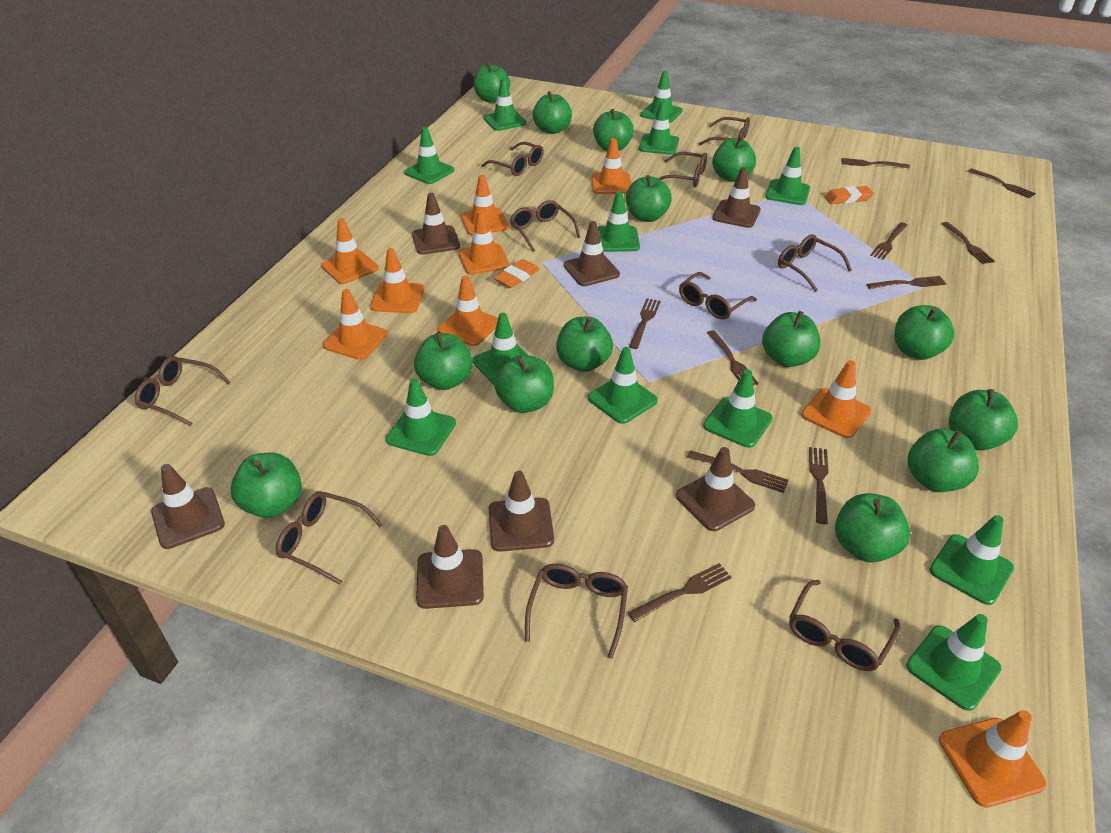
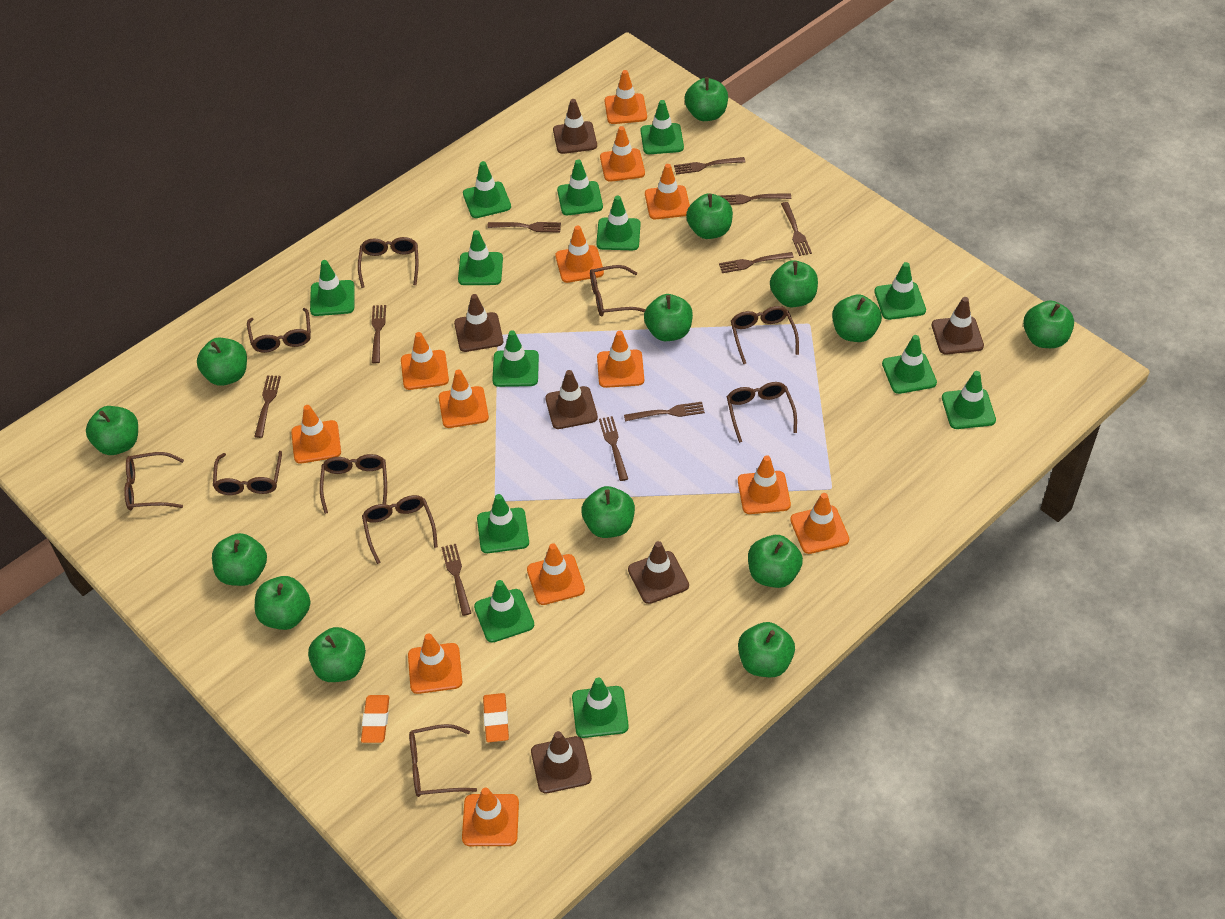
brown traffic cone: [151,464,225,549] [412,193,460,255] [416,525,484,609] [488,471,554,552] [564,221,620,286] [676,447,755,531] [712,167,761,228] = 7 -> [454,294,503,352] [531,731,592,793] [545,370,598,429] [553,99,597,154] [628,541,689,604] [932,297,984,354] = 6
green traffic cone: [386,378,456,456] [404,127,454,184] [473,313,528,385] [484,78,527,131] [588,347,658,424] [598,192,640,252] [639,101,679,155] [640,71,683,123] [703,369,773,448] [765,147,810,205] [906,614,1002,711] [929,515,1014,605] = 12 -> [310,260,355,316] [458,230,503,285] [463,161,511,218] [474,580,534,643] [477,494,529,553] [492,330,539,387] [557,160,603,215] [572,677,629,738] [596,195,641,250] [641,100,684,154] [874,262,926,320] [882,335,937,394] [942,371,996,429] = 13
orange traffic cone: [321,218,379,284] [323,289,387,360] [370,248,424,313] [438,276,498,346] [458,211,510,275] [461,175,509,236] [591,138,632,194] [801,360,871,438] [939,710,1047,808] = 9 -> [291,405,341,464] [401,332,449,390] [408,633,462,694] [439,370,489,428] [462,788,519,846] [527,543,585,605] [555,225,604,283] [597,331,644,388] [600,126,645,182] [605,70,647,124] [645,164,690,219] [738,455,791,514] [790,493,849,554] = 13

